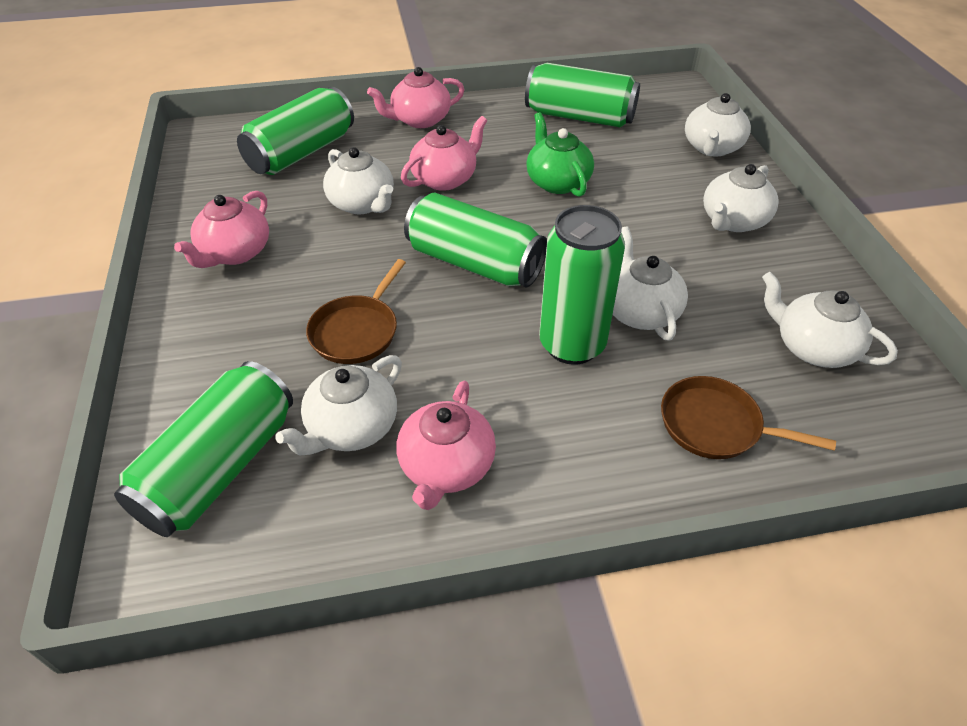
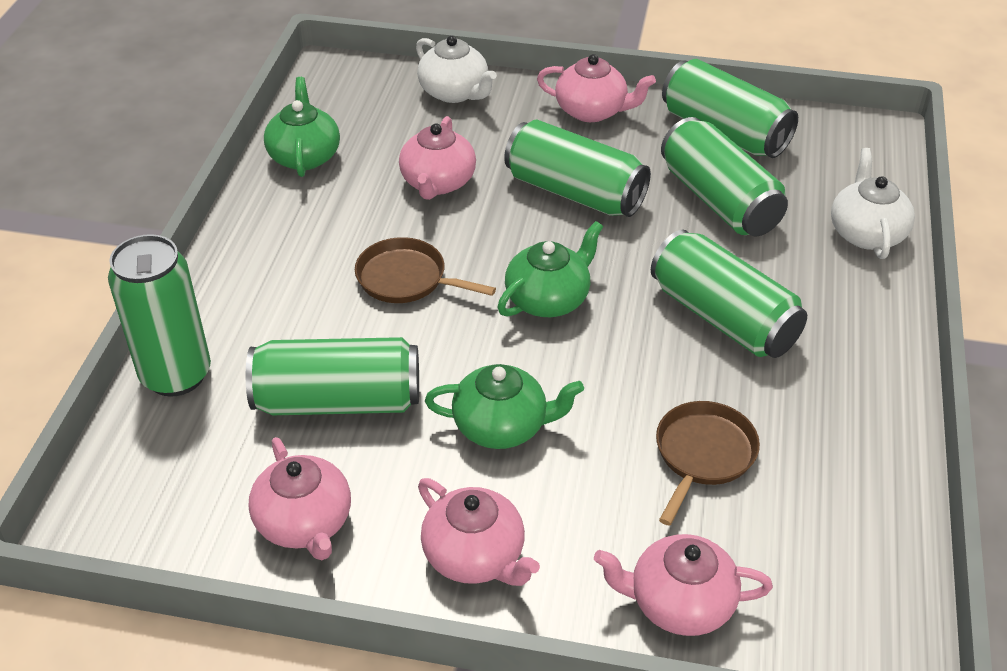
green can: [114,361,293,537] [237,87,354,175] [404,193,547,287] [525,63,640,127] [539,205,625,365] = 5 -> [108,234,211,397] [246,337,419,415] [504,119,651,217] [651,230,807,358] [661,117,788,237] [662,59,798,158] = 6
green teapot: [526,112,594,197] = 1 -> [264,77,340,177] [425,364,584,449] [498,221,603,317] = 3
pink teapot: [174,191,269,268] [367,67,465,128] [396,381,496,510] [401,116,487,191] = 4 -> [249,437,351,560] [399,116,476,200] [418,478,540,586] [537,54,656,122] [594,534,773,636] = 5
white teapot: [275,355,402,455] [323,147,394,215] [613,226,688,340] [685,93,751,157] [703,164,779,232] [762,272,898,368] = 6 -> [416,36,497,103] [831,148,915,259] = 2

